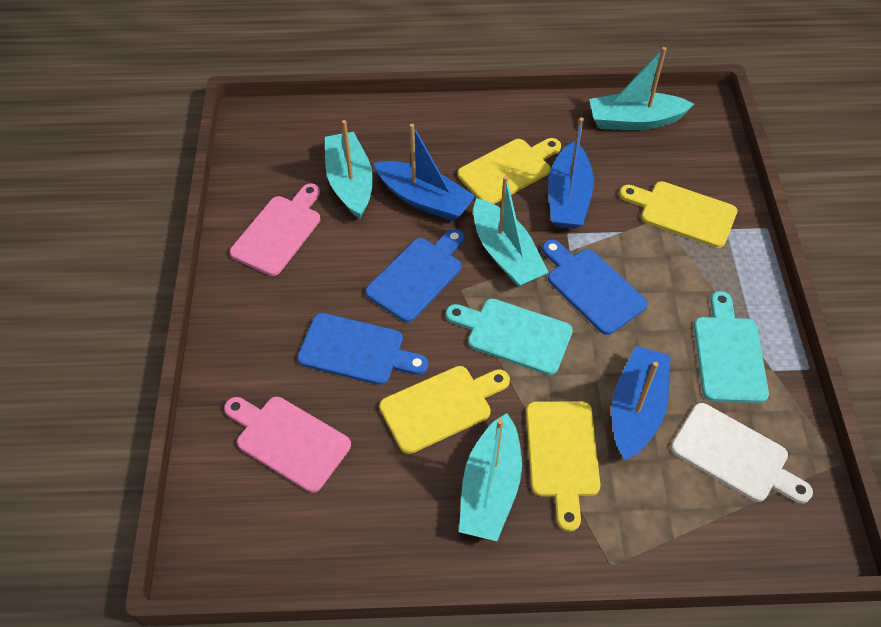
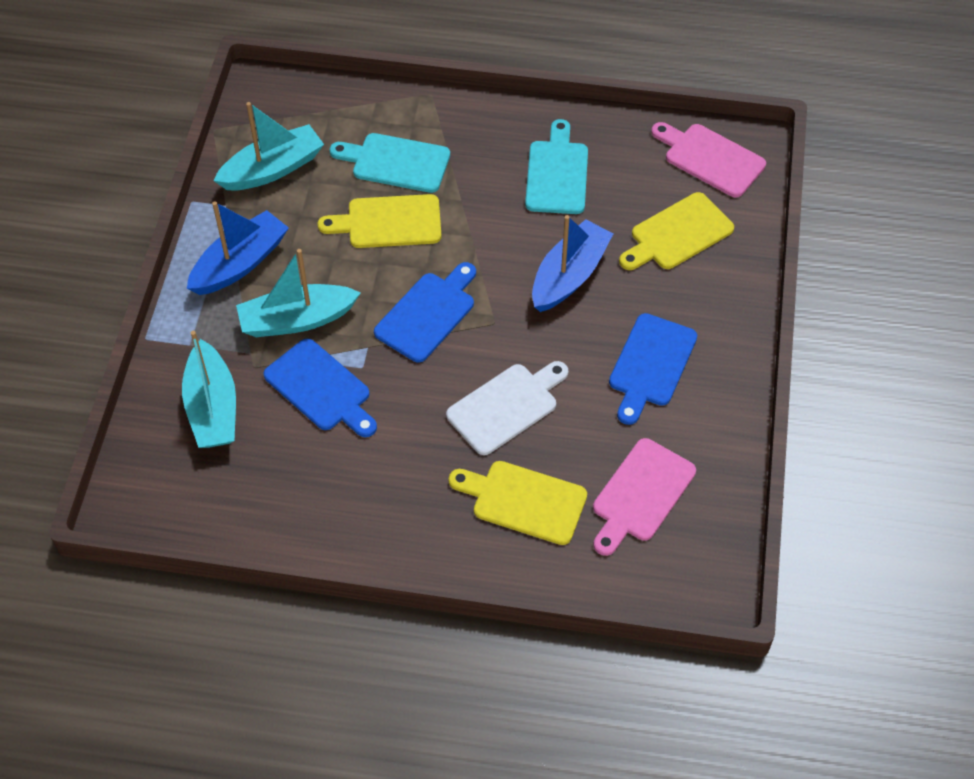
blue boat: [374,124,475,221] [548,118,594,229] [611,346,670,460] = 3 -> [187,201,289,295] [532,215,613,312] = 2
turquoise boat: [325,120,373,219] [459,413,522,541] [473,176,549,287] [589,47,694,130] = 4 -> [182,331,236,448] [213,102,324,191] [236,249,361,337] = 3
yellow cutting board: [379,366,510,454] [458,138,561,204] [526,401,600,532] [619,181,737,248] = 4 -> [317,194,441,248] [449,461,587,545] [619,192,734,270] = 3

